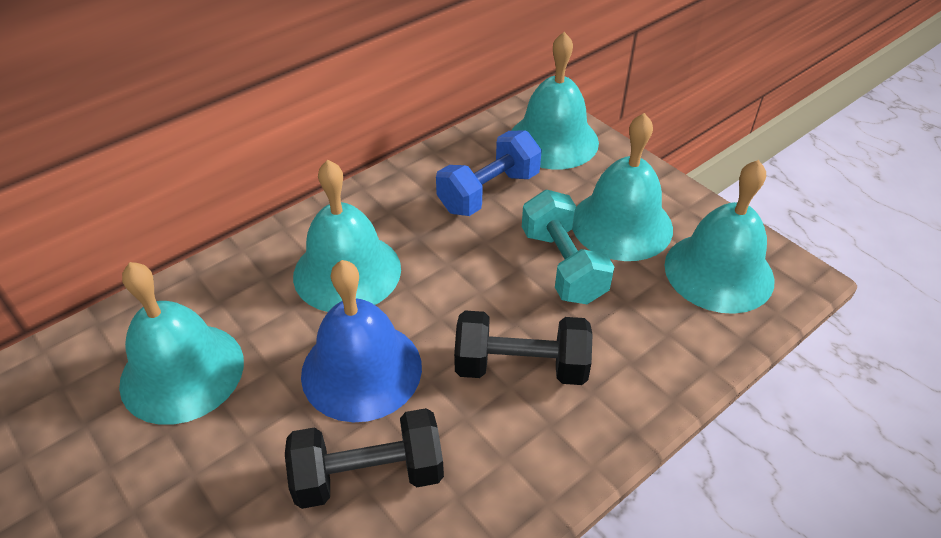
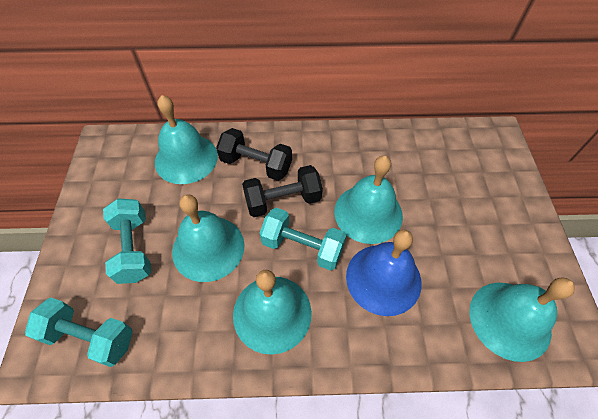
blue dumbbell: [436,130,542,216] = 1 -> none = 0
turquoise dumbbell: [522,190,615,304] = 1 -> [25,297,133,367] [103,198,151,284] [260,208,346,271] = 3

